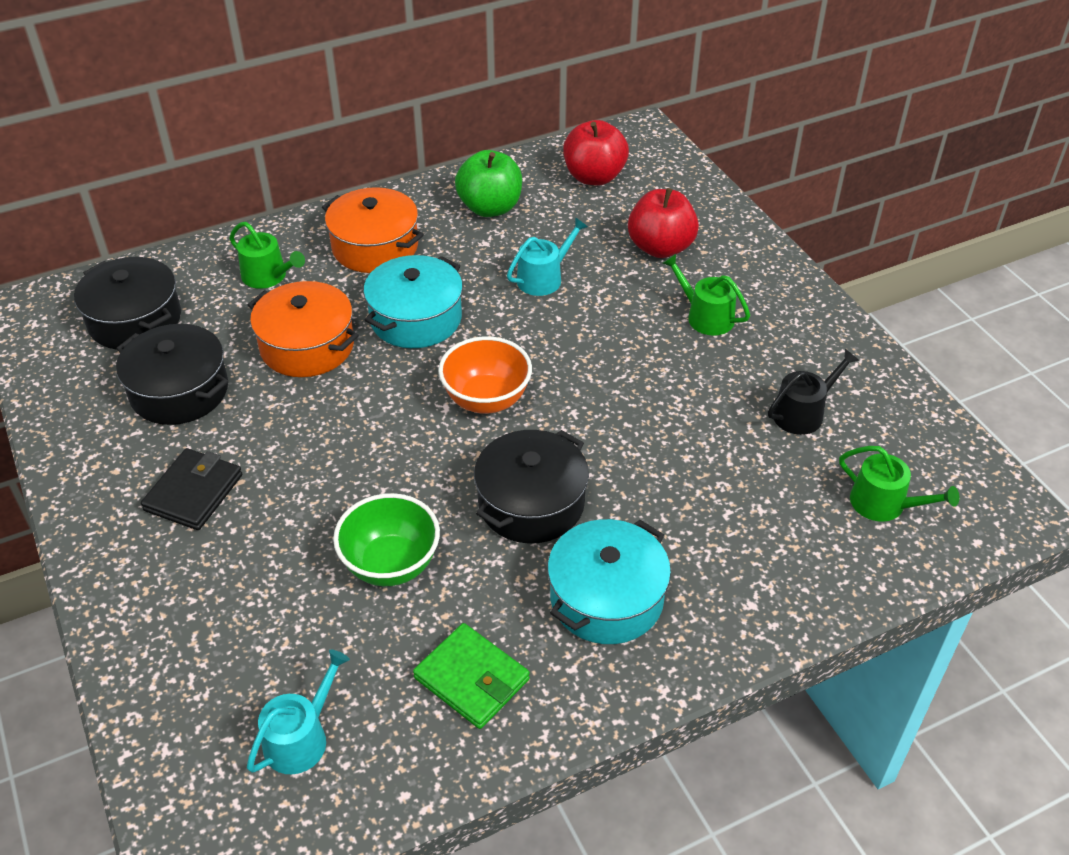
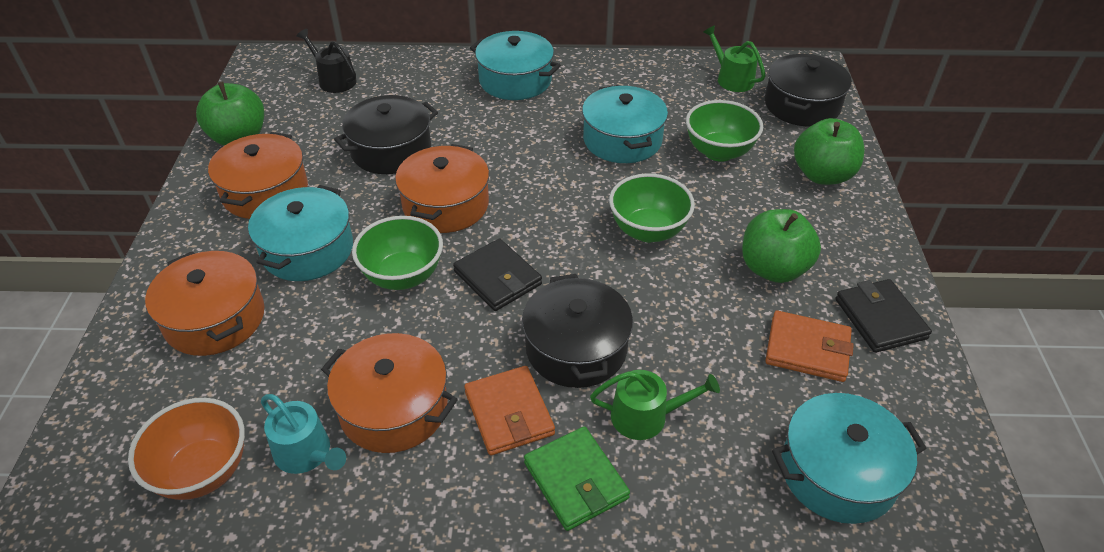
black wallet: [141,448,242,530] = 1 -> [453,238,542,311] [836,279,932,353] = 2
green apple: [455,150,522,217] = 1 -> [196,82,264,146] [742,209,821,283] [794,118,864,185] = 3
green bowl: [333,493,440,586] = 1 -> [352,216,443,290] [609,173,695,242] [686,100,763,162] = 3
green watering can: [229,222,305,289] [662,254,750,335] [839,446,960,522] = 3 -> [590,370,720,440] [703,26,766,92] = 2
orange pot: [248,281,359,377] [322,187,424,273] = 2 -> [145,251,265,356] [208,132,308,219] [321,333,458,453] [395,144,489,233] = 4
orange wallet: none = 0 -> [464,366,555,456] [765,310,854,382] = 2
red apple: [563,120,629,185] [628,188,699,258] = 2 -> none = 0
turquoise pot: [363,255,463,348] [547,519,671,644] = 2 -> [248,185,353,281] [470,31,561,100] [582,85,668,163] [772,393,927,524] = 4
turquoise watering can: [247,650,350,774] [507,217,588,296] = 2 -> [261,394,346,474] = 1

